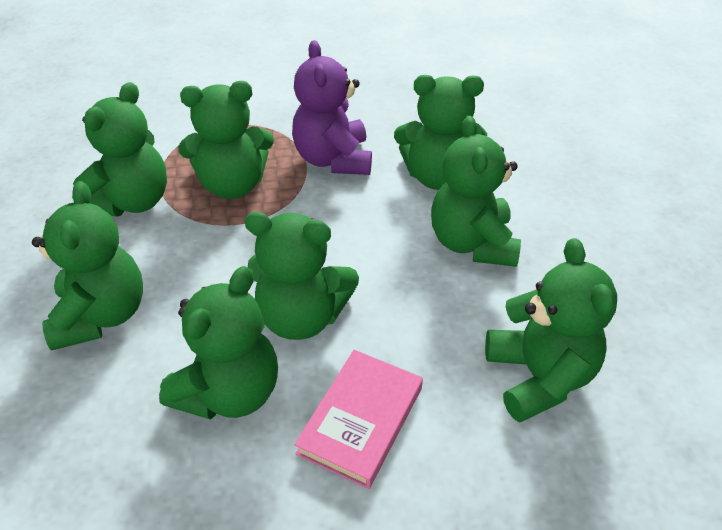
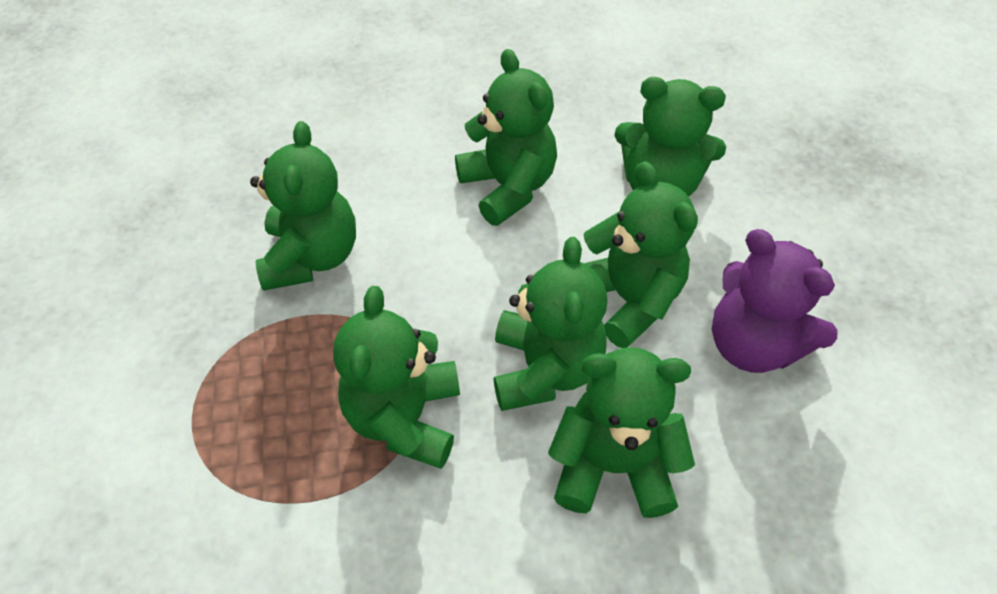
green teddy bear: [32,181,143,351] [73,82,167,217] [159,266,278,419] [178,81,274,199] [245,212,359,340] [394,75,487,190] [431,116,521,267] [485,238,617,422] = 8 -> [250,121,356,291] [333,286,460,469] [455,49,557,226] [494,237,607,411] [548,347,695,518] [584,161,698,348] [614,77,726,197] = 7
pink book: [294,350,423,489] = 1 -> none = 0

